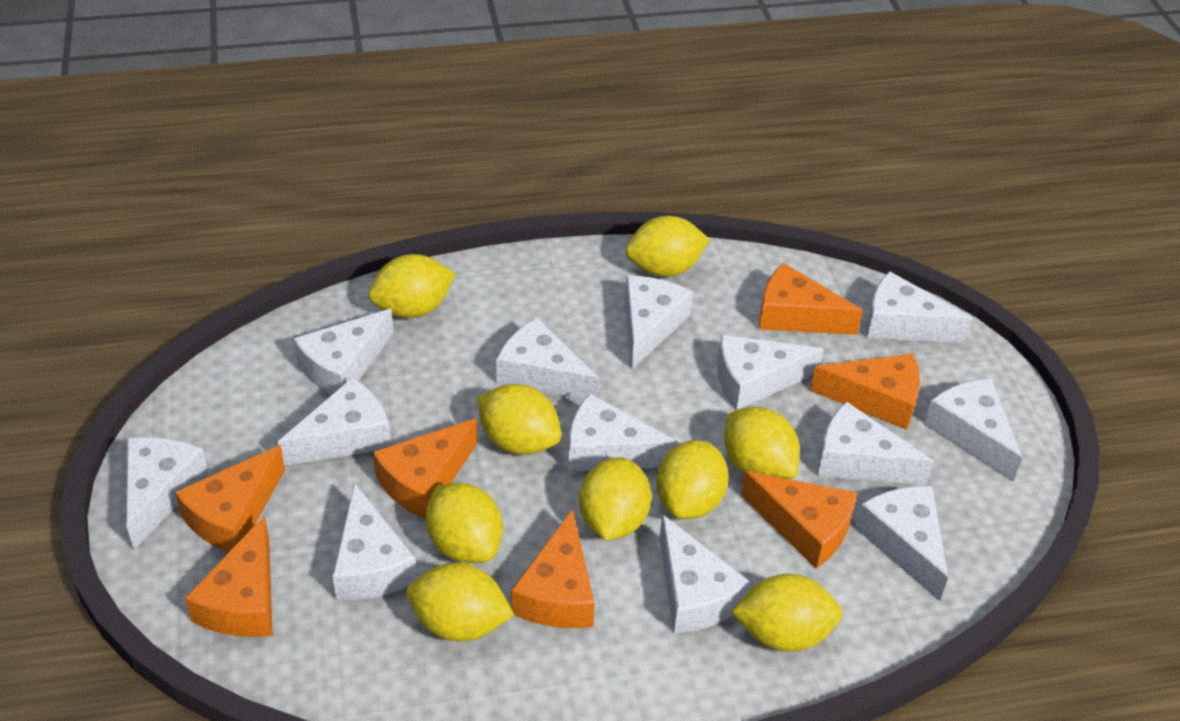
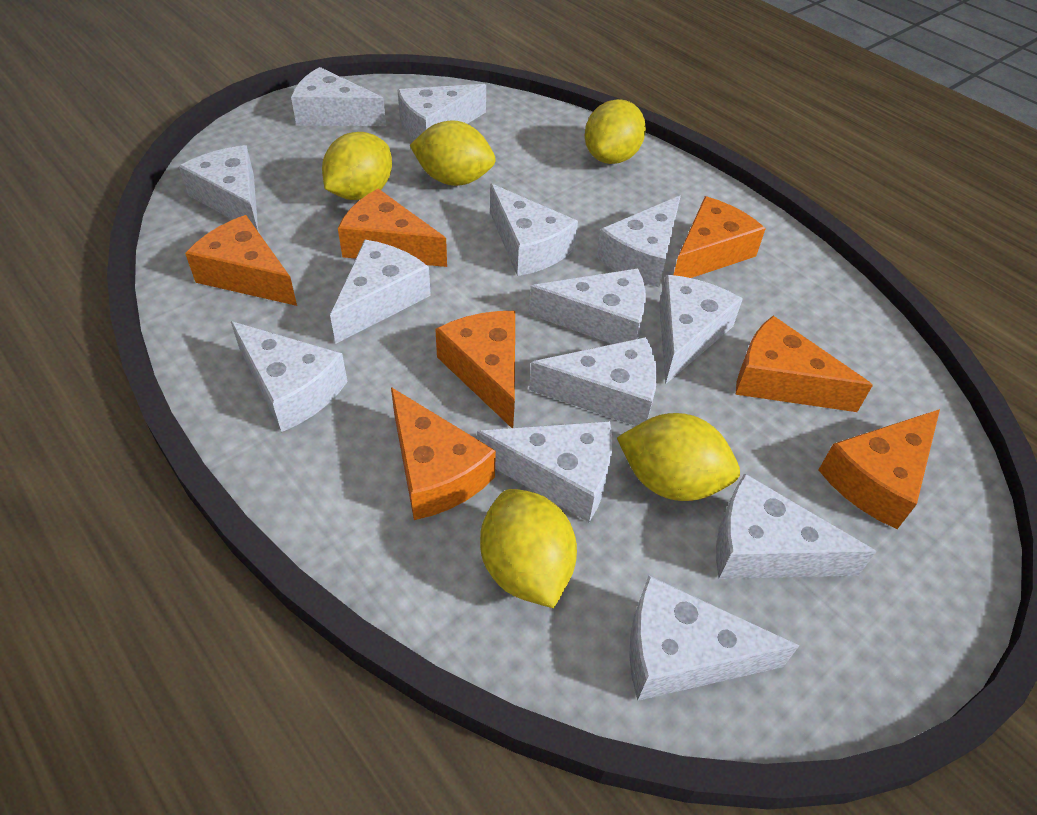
yellow lemon: [368,254,455,318] [406,563,514,641] [425,483,503,563] [477,384,561,455] [579,457,651,541] [626,216,710,277] [656,440,729,519] [724,407,800,479] [731,574,843,652] = 9 -> [322,132,392,200] [410,120,496,186] [480,489,577,608] [585,99,646,164] [617,413,740,501] = 5

